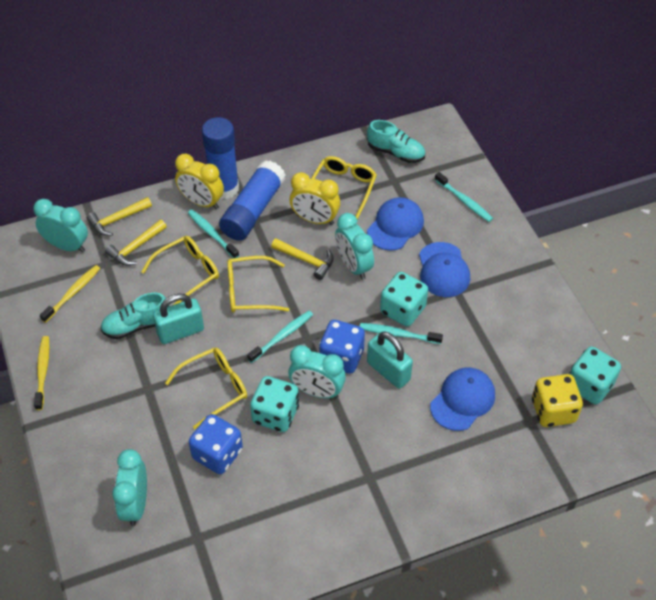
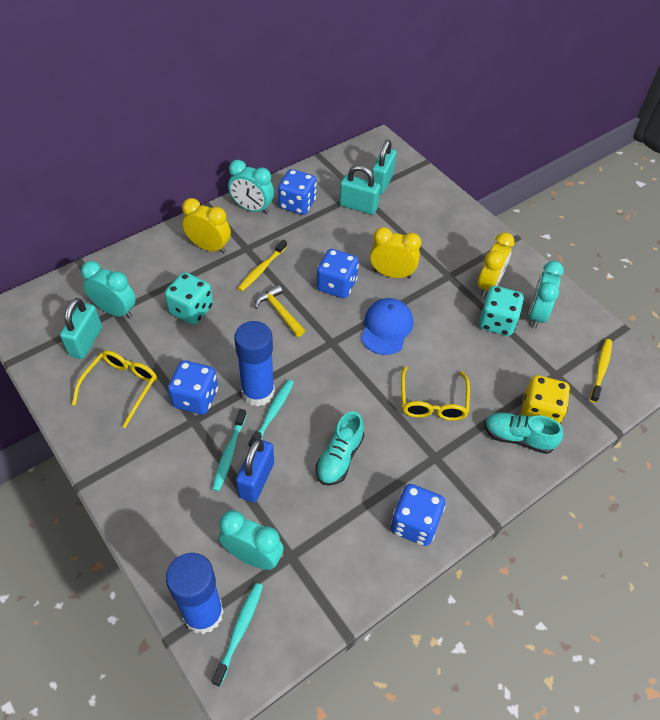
blue cap: [367,197,424,251] [419,242,470,297] [430,368,495,431] = 3 -> [361,298,413,355] = 1
blue dice: [189,414,243,474] [319,320,365,374] = 2 -> [168,360,218,414] [278,169,317,215] [317,249,359,298] [391,484,445,546] = 4
blue padlock: none = 0 -> [236,439,274,503] = 1
turquoise dice: [250,376,299,432] [380,272,428,327] [569,346,621,405] = 3 -> [164,272,213,325] [479,286,524,336] = 2
turquoise padlock: [153,294,204,344] [367,332,413,389] = 2 -> [60,298,102,359] [339,165,381,215] [372,140,397,194] = 3
turquoise toothbrush: [188,210,239,258] [247,311,313,363] [360,323,443,344] [435,172,493,222] = 4 -> [212,409,247,491] [212,583,263,687] [249,380,294,448] = 3
yellow clock: [175,154,224,209] [290,172,340,225] = 2 -> [182,198,231,254] [370,227,421,279] [478,232,515,297] = 3
yellow glasses: [141,236,219,305] [165,348,247,429] [227,256,289,313] [311,156,377,219] = 4 -> [72,350,157,428] [401,366,470,421] = 2
yellow hammer: [87,197,152,236] [105,219,167,266] [271,238,334,280] = 3 -> [255,284,305,337] = 1

